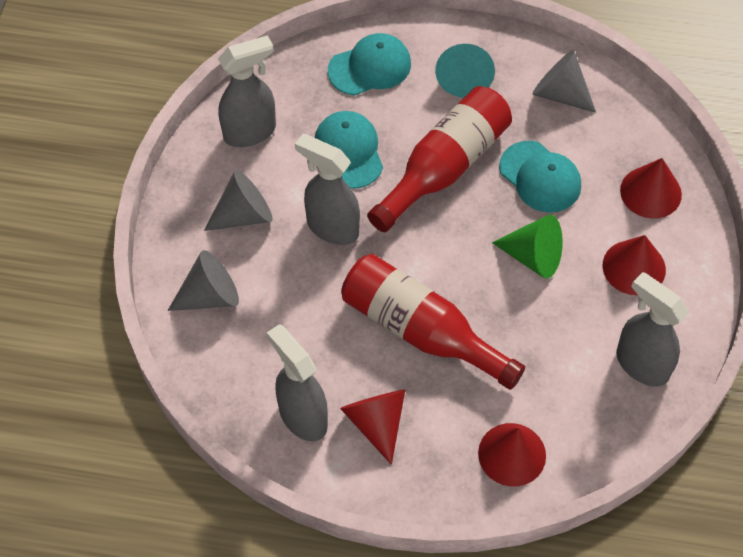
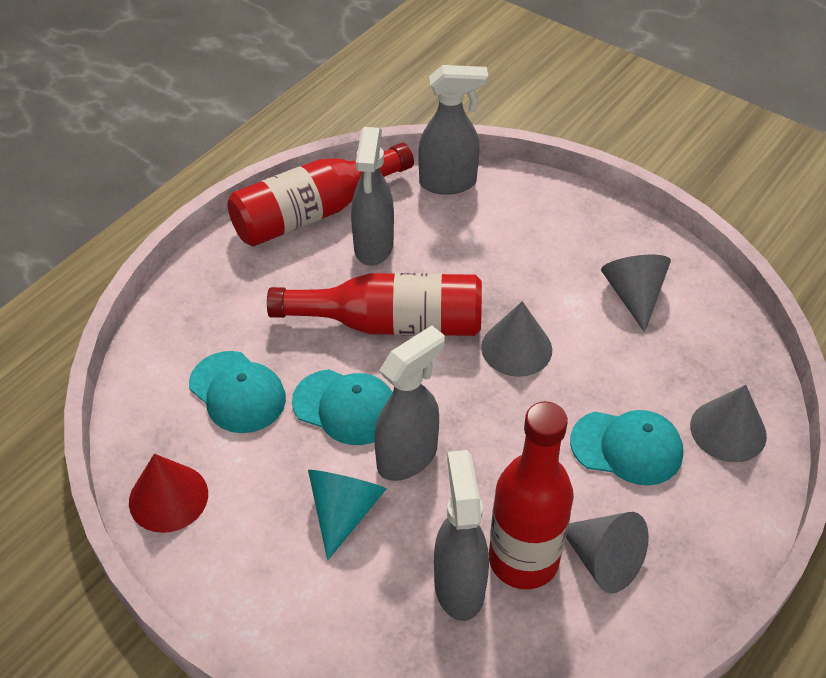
green cone: [492,215,563,278] = 1 -> none = 0
grey cone: [168,250,239,311] [204,170,273,231] [532,50,596,113] = 3 -> [481,301,552,377] [566,512,649,593] [601,255,671,333] [690,385,767,462] = 4
red bottle: [341,254,525,390] [367,86,512,232] = 2 -> [228,143,414,246] [267,273,482,336] [489,401,574,589] = 3
red cone: [340,390,405,465] [478,423,546,487] [603,235,666,295] [620,158,682,219] = 4 -> [129,454,208,533] = 1

